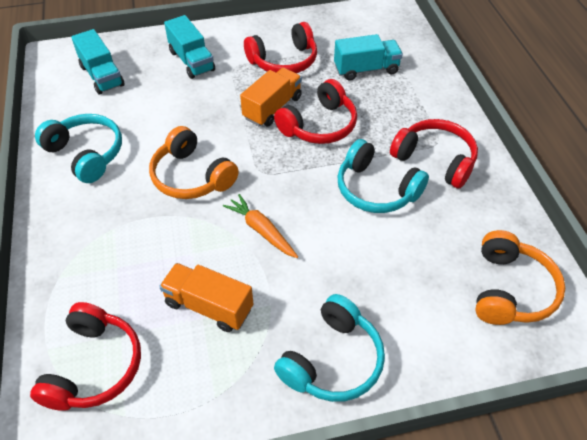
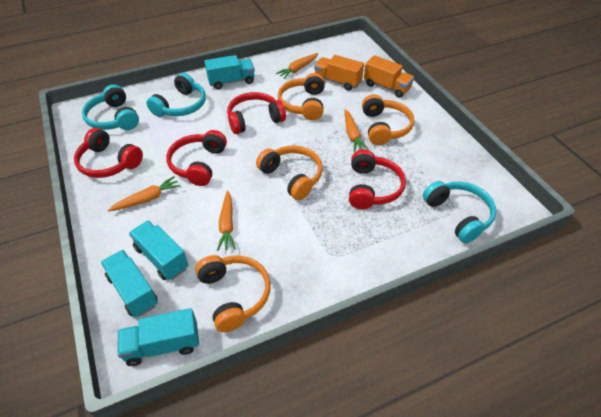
orange carrot: [223,194,298,258] = 1 -> [107,176,181,212] [217,190,236,251] [276,53,318,79] [344,109,369,152] = 4
orange headphones: [149,126,239,199] [475,230,565,325] = 2 -> [195,255,271,332] [256,145,323,200] [278,73,325,120] [362,94,414,145] = 4
turquoise truck: [71,29,124,94] [164,15,215,79] [334,34,403,81] = 3 -> [101,250,158,317] [117,308,199,366] [129,220,188,280] [204,55,255,89] = 4

